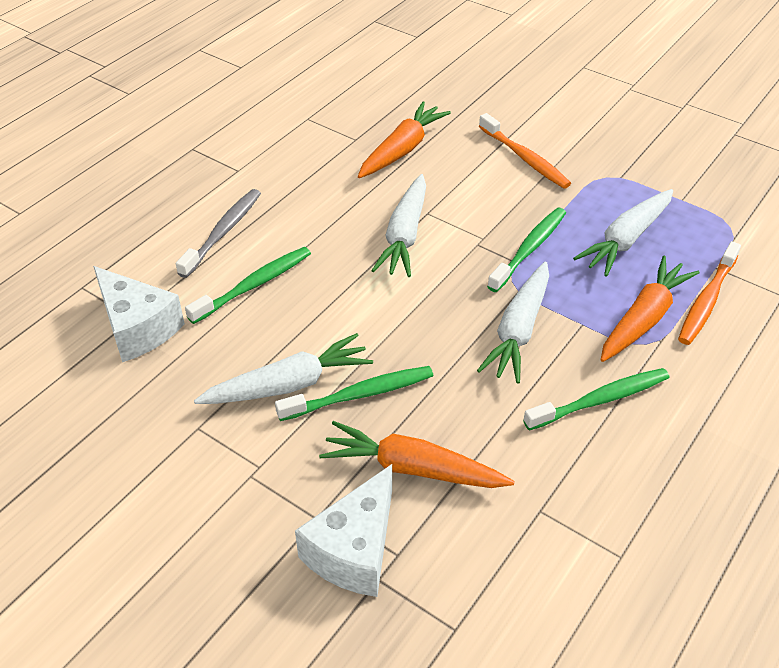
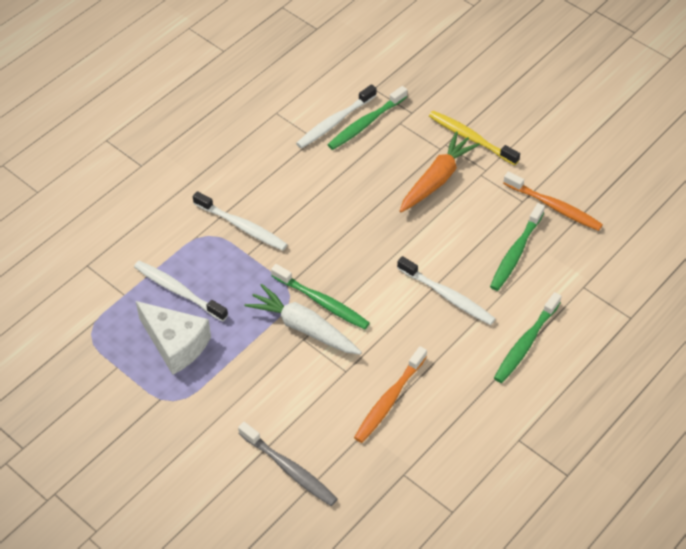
orange carrot: [319,421,515,488] [358,102,451,178] [601,256,700,362] = 3 -> [400,131,480,212] = 1
white carrot: [194,333,373,404] [371,174,426,277] [477,261,549,384] [573,189,673,277] = 4 -> [244,284,362,355] = 1
white cheese: [93,266,185,362] [295,464,392,597] = 2 -> [136,301,211,375] = 1
white toothbrush: none = 0 -> [134,261,228,321] [193,191,288,251] [296,84,377,149] [397,256,496,325] = 4
yellow toothbrush: none = 0 -> [429,111,520,165] = 1

